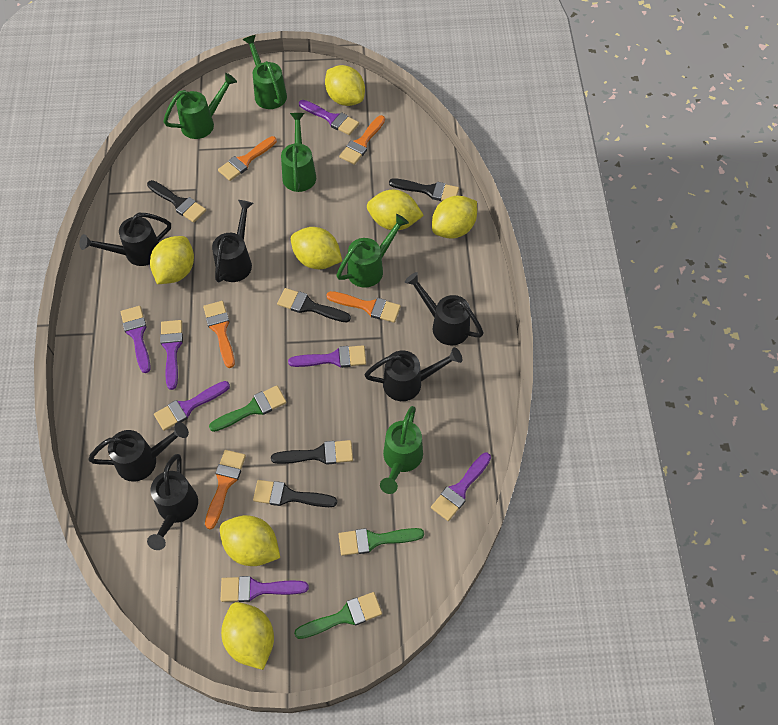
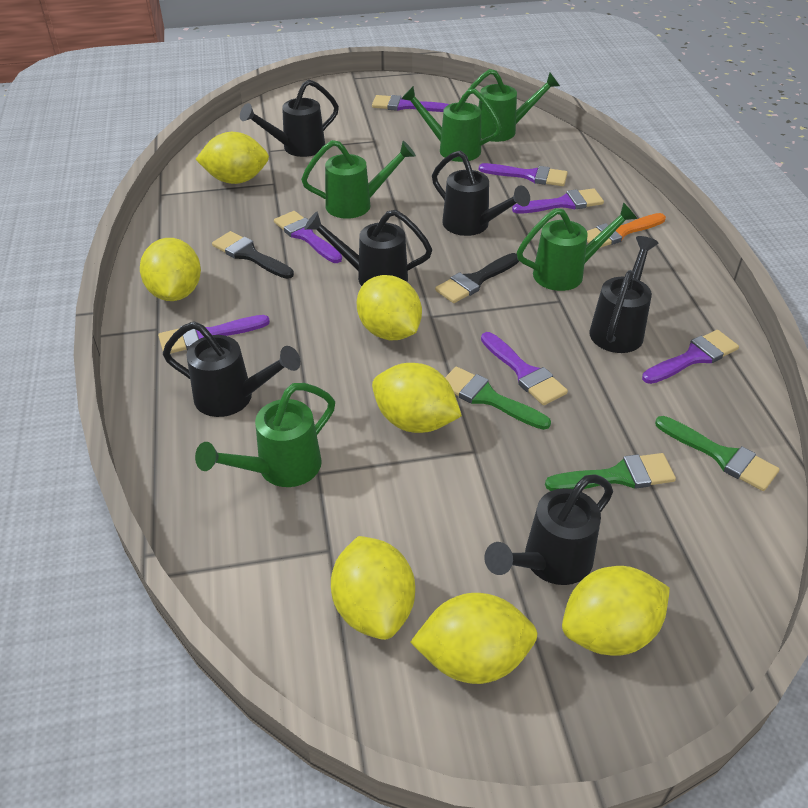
black brush: [147,180,206,222] [253,480,337,507] [271,440,353,465] [277,288,351,322] [389,178,459,201] = 5 -> [212,231,294,279] [435,253,519,303] = 2
orange brush: [203,301,235,368] [205,450,246,530] [218,136,277,181] [326,291,401,323] [339,115,385,165] = 5 -> [587,213,666,248] = 1

